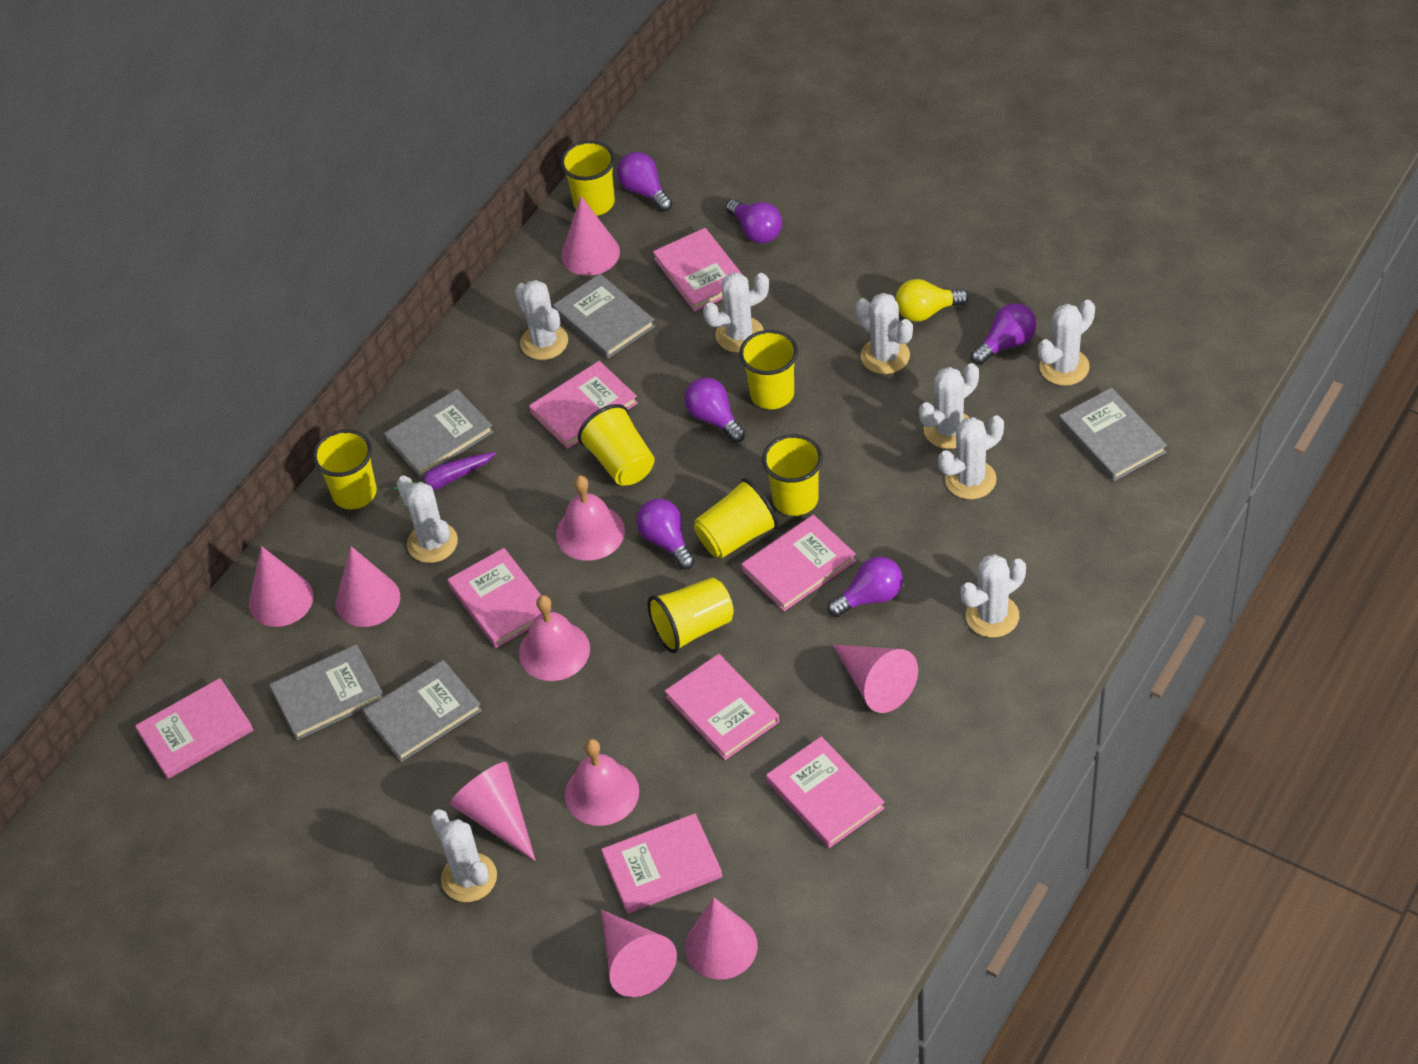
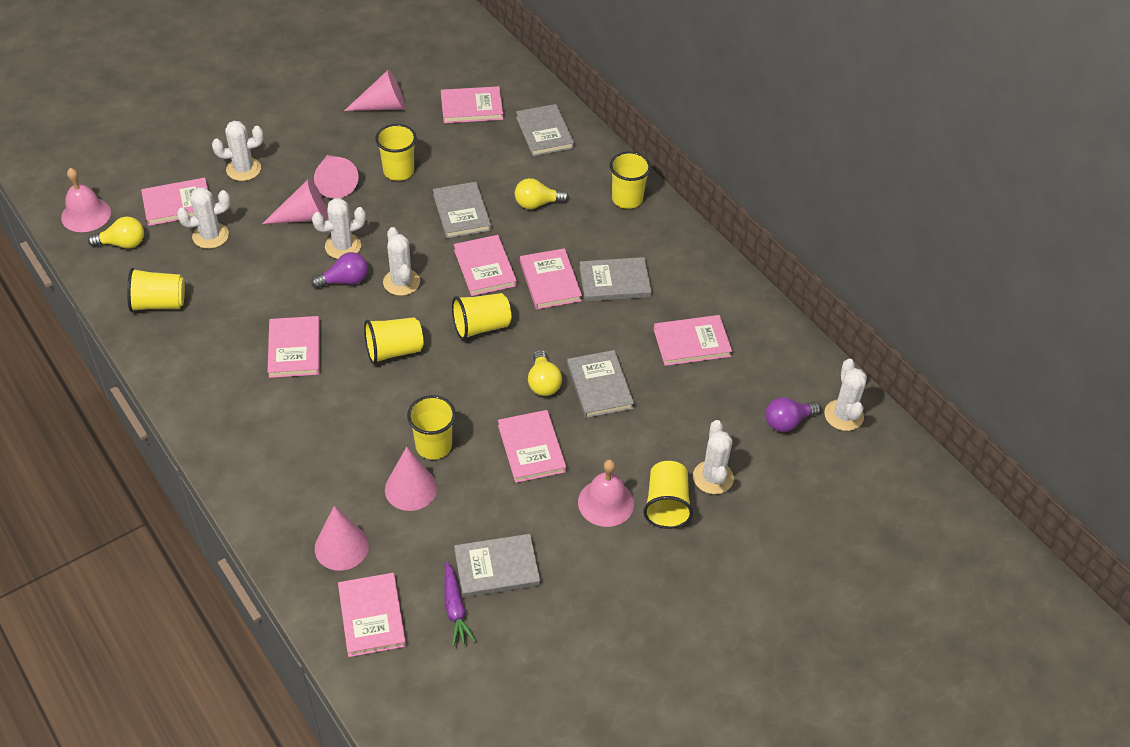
pink bell: [519,595,590,681] [556,476,625,561] [565,739,639,826] = 3 -> [61,168,111,232] [578,460,634,527] = 2
pink cone: [249,546,313,627] [336,546,400,627] [450,762,536,861] [561,196,620,276] [601,910,677,997] [685,897,758,980] [833,645,918,713] = 7 -> [262,179,329,224] [314,155,359,199] [314,506,369,571] [344,70,405,111] [385,447,437,511] = 5
purple light bulb: [617,152,673,212] [636,499,695,570] [684,377,746,443] [726,199,782,243] [827,557,903,617] [971,303,1036,365] = 6 -> [311,252,368,289] [766,397,821,432] = 2
white cactus: [396,476,458,563] [430,810,497,902] [515,280,568,360] [703,272,769,353] [856,293,913,374] [919,363,979,449] [938,415,1004,499] [960,554,1026,638] [1038,300,1095,386] = 9 -> [177,187,230,249] [212,121,264,181] [312,198,366,259] [383,227,420,296] [693,420,734,494] [824,359,867,431] = 6
yellow light bulb: [896,279,969,321] = 1 -> [88,217,144,248] [515,178,569,209] [528,350,562,396] = 3

